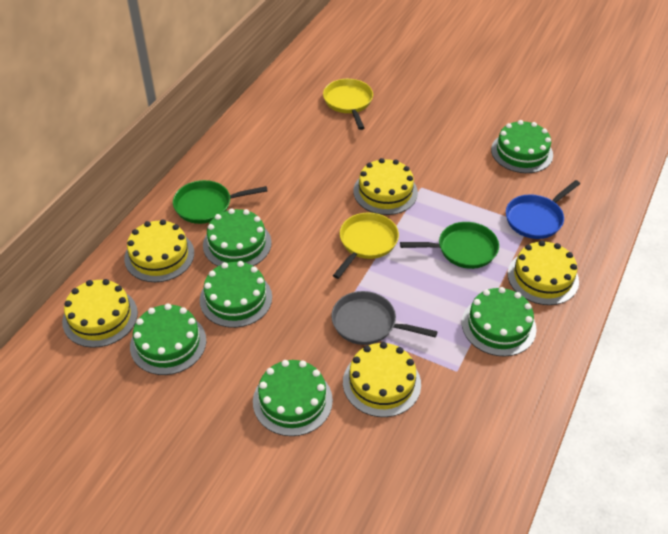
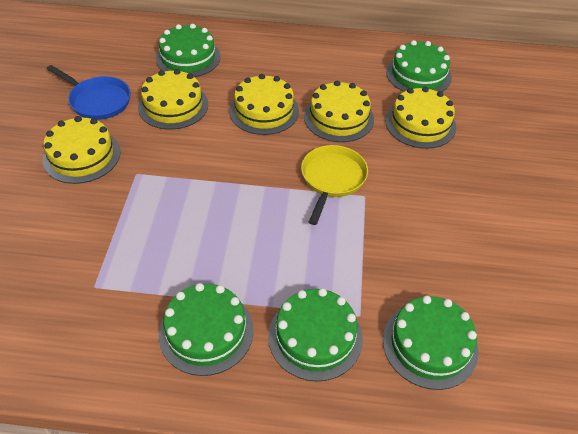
green cake: [130,304,206,375] [200,261,272,328] [203,208,272,266] [253,360,333,436] [462,287,537,357] [491,120,553,173] = 6 -> [156,24,221,77] [159,283,254,376] [268,288,363,381] [383,296,478,390] [386,40,452,92] = 5
green pan: [173,180,268,224] [400,222,499,269] = 2 -> none = 0
grey pan: [331,291,438,345] = 1 -> none = 0
yellow pan: [323,79,373,130] [333,213,399,279] = 2 -> [301,145,368,225] = 1

